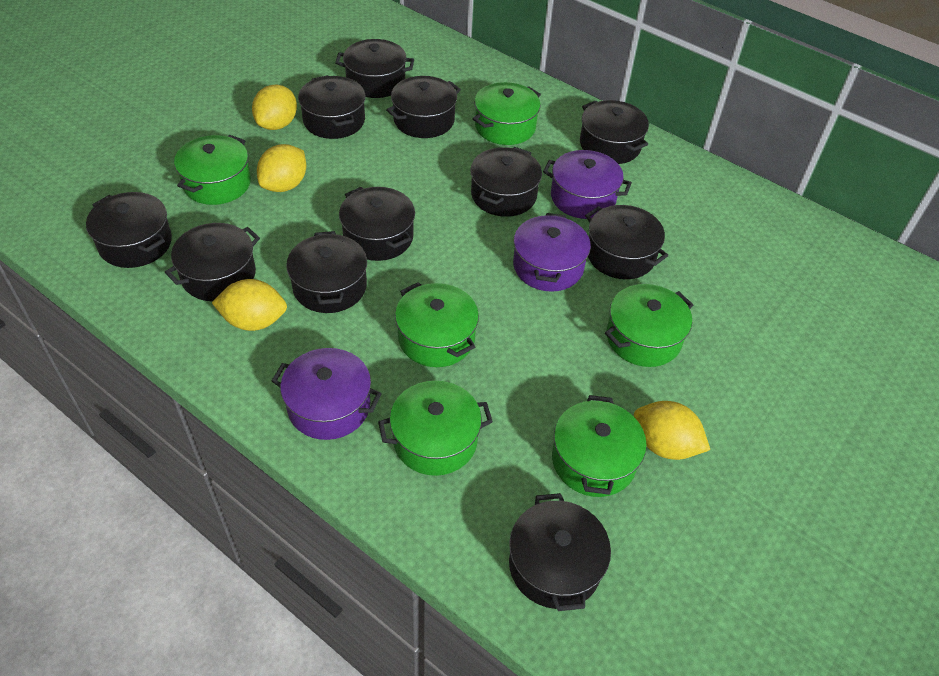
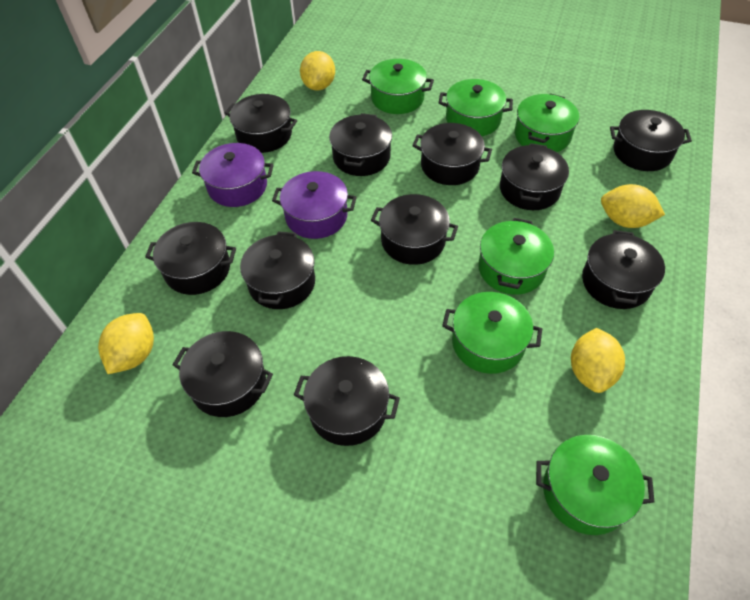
purple pot: [272,348,382,440] [513,213,591,292] [543,150,632,219] = 3 -> [192,143,274,207] [272,171,357,239] = 2

